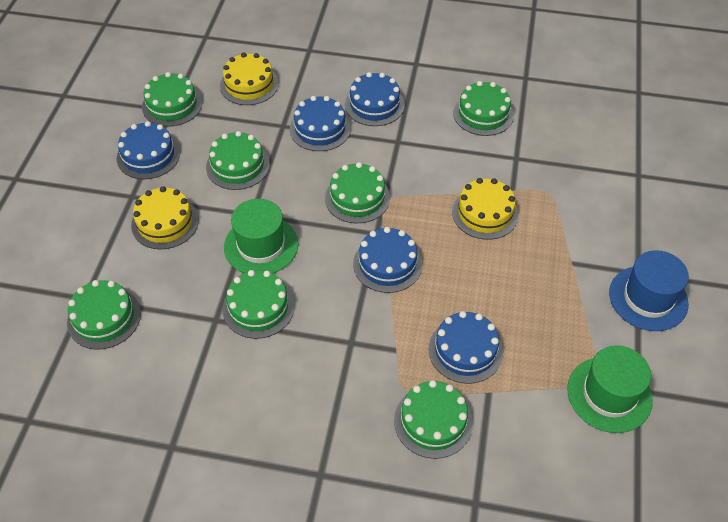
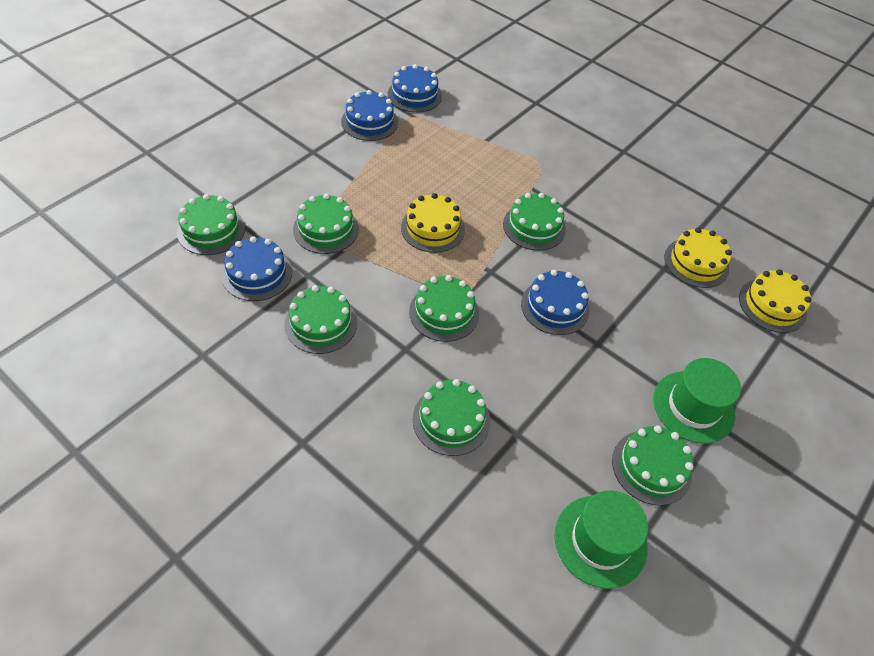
blue cake: [117,121,180,179] [290,96,351,151] [345,72,405,126] [353,227,422,293] [429,311,503,384] = 5 -> [222,236,292,301] [341,90,398,141] [388,64,442,113] [521,270,590,335] = 4
blue hat: [609,250,689,331] = 1 -> none = 0

